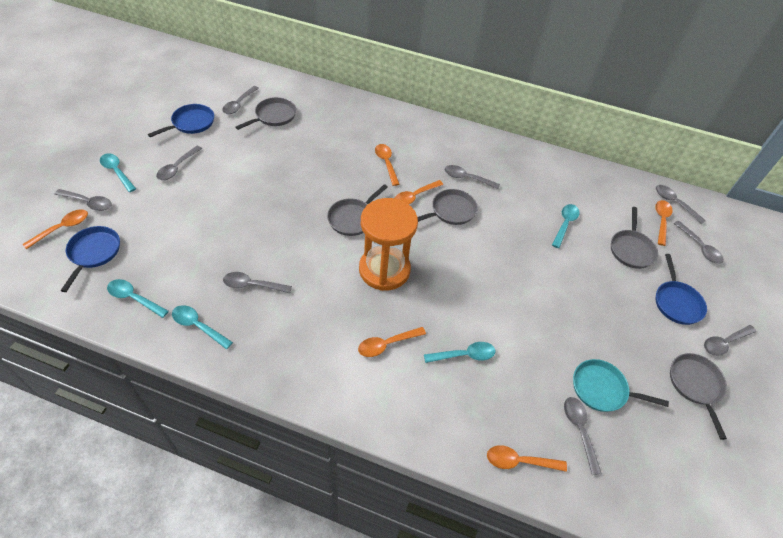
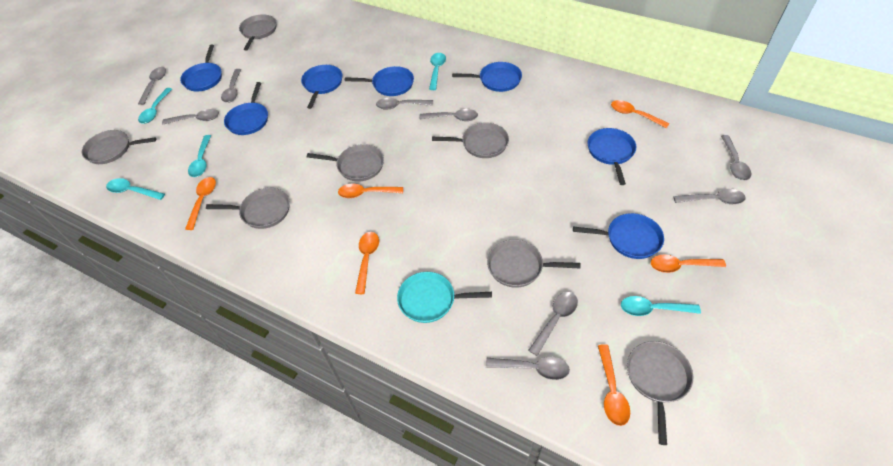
blue pan: [61,226,120,292] [148,104,214,137] [656,254,707,325] = 3 -> [180,44,222,92] [224,82,268,135] [301,65,342,109] [345,66,414,96] [452,62,522,92] [573,213,664,259] [587,128,636,185] = 7
grey pan: [236,97,296,130] [327,184,388,236] [418,189,478,225] [611,207,658,269] [670,353,727,440] = 5 -> [82,130,156,164] [206,188,290,229] [239,14,277,51] [307,144,384,182] [432,123,509,158] [487,240,581,288] [627,341,693,445] = 7
orange hourglass: [359,198,418,291] = 1 -> none = 0

